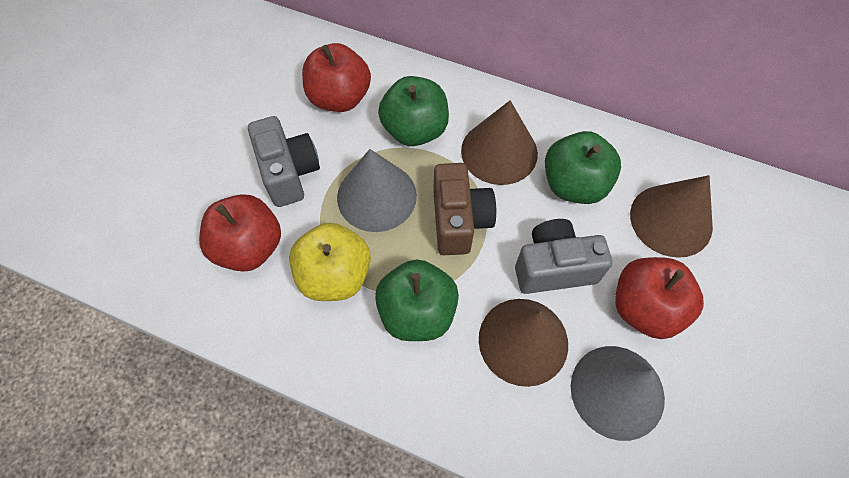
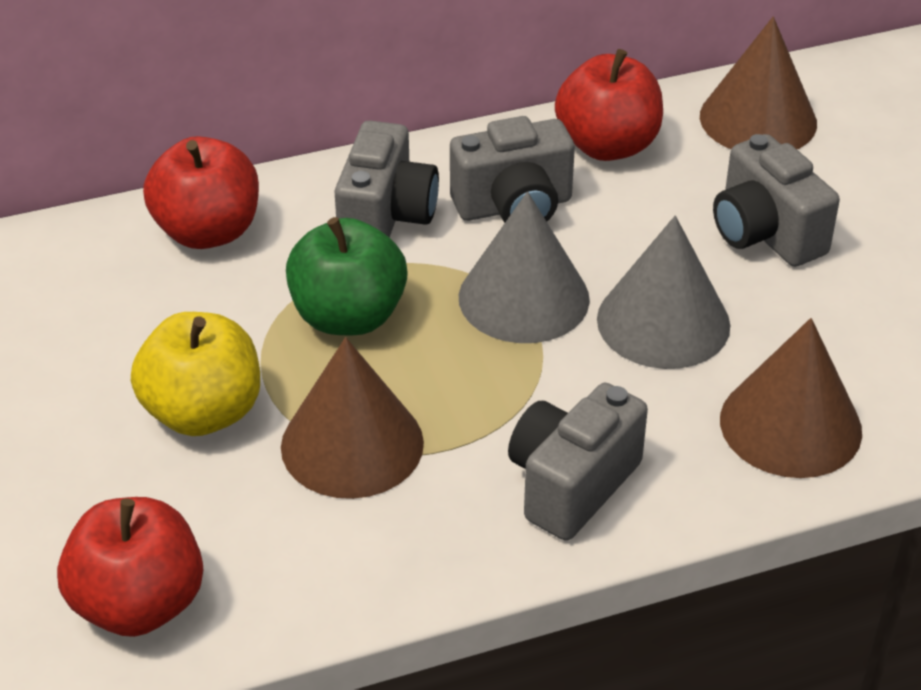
brown camera: [433,163,496,255] = 1 -> none = 0
green apple: [375,259,459,341] [378,76,449,146] [545,131,621,204] = 3 -> [286,217,408,335] = 1
grey camera: [248,116,320,207] [515,219,612,294] = 2 -> [335,120,439,237] [450,116,575,223] [508,383,648,541] [713,134,840,267] = 4

